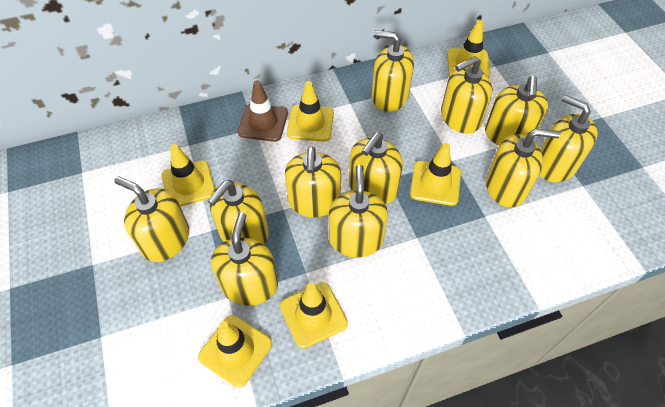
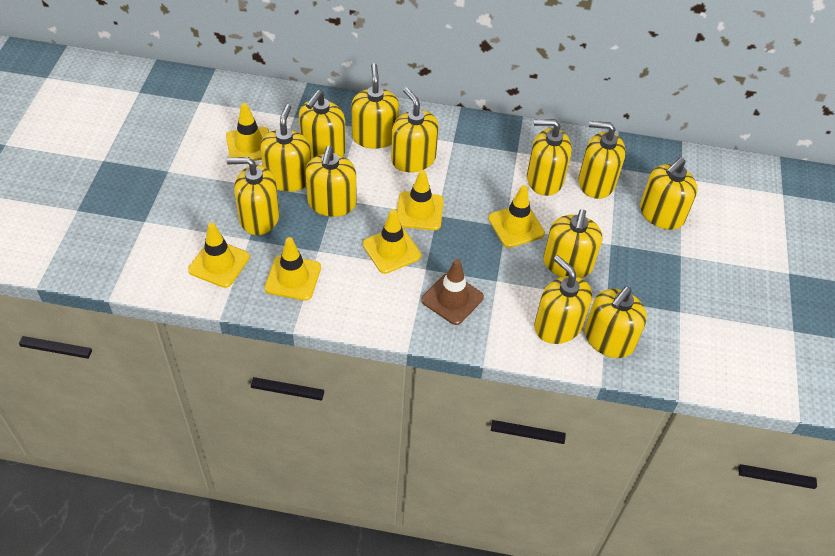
yellow soap dispenser: [114,176,189,262] [208,180,269,244] [211,213,278,306] [285,147,341,217] [329,165,388,257] [349,132,403,204] [372,30,414,112] [441,56,493,134] [485,76,548,145] [486,128,560,207] [540,95,597,182] = 11 -> [227,157,280,235] [260,104,311,191] [299,90,346,158] [305,146,357,217] [351,63,399,149] [391,87,439,172] [527,119,572,196] [534,255,592,344] [543,209,602,278] [579,121,626,199] [585,287,647,358] [640,157,697,230] = 12

